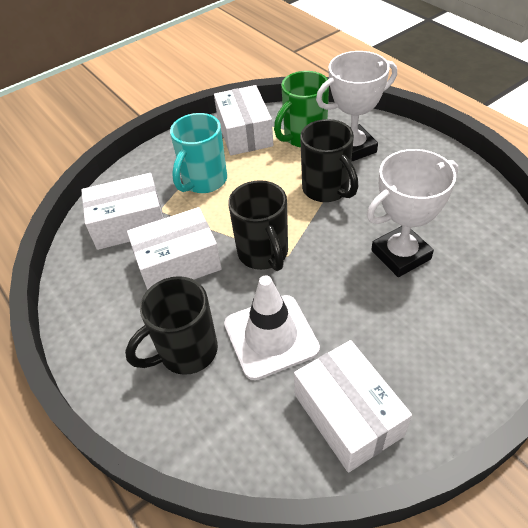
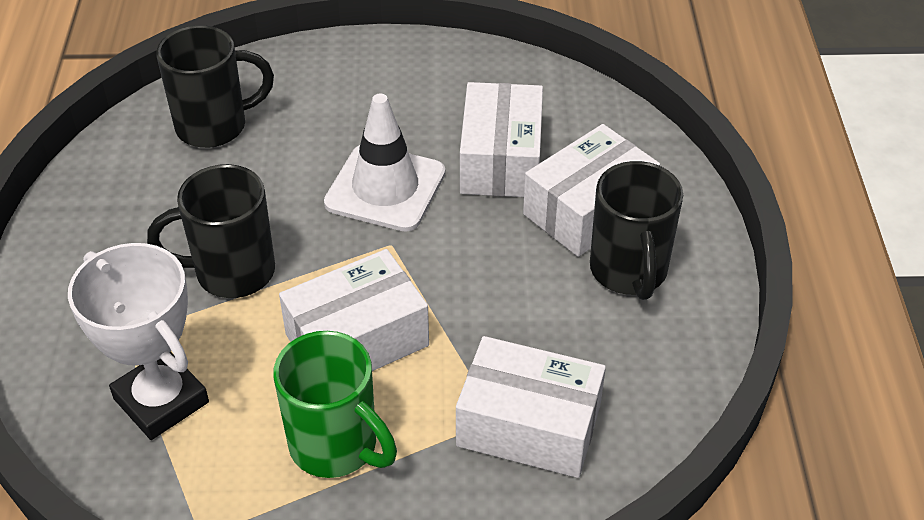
turquoise mug: [170,113,227,193] = 1 -> none = 0
white trophy: [316,51,397,162] [367,149,458,277] = 2 -> [68,243,209,440] = 1

